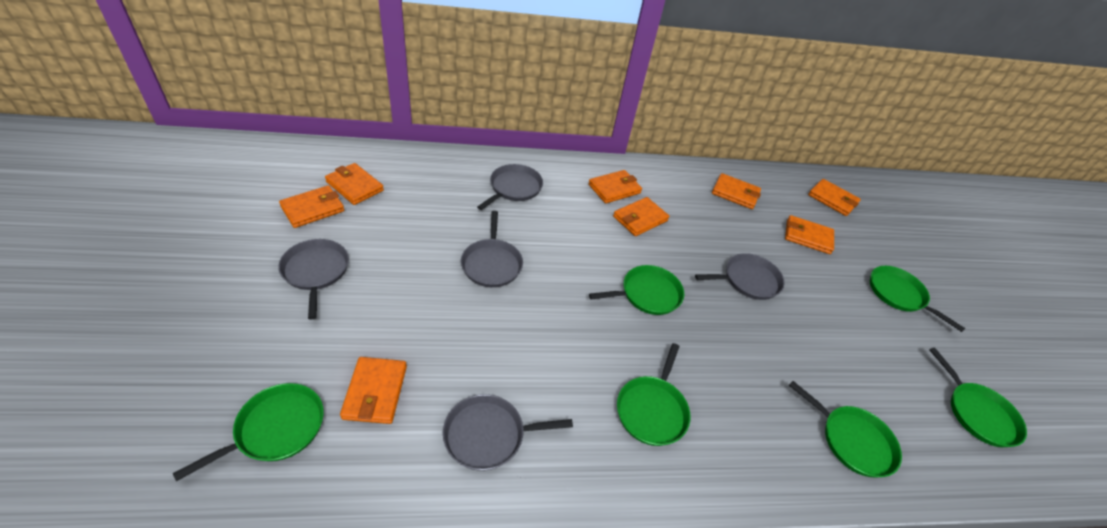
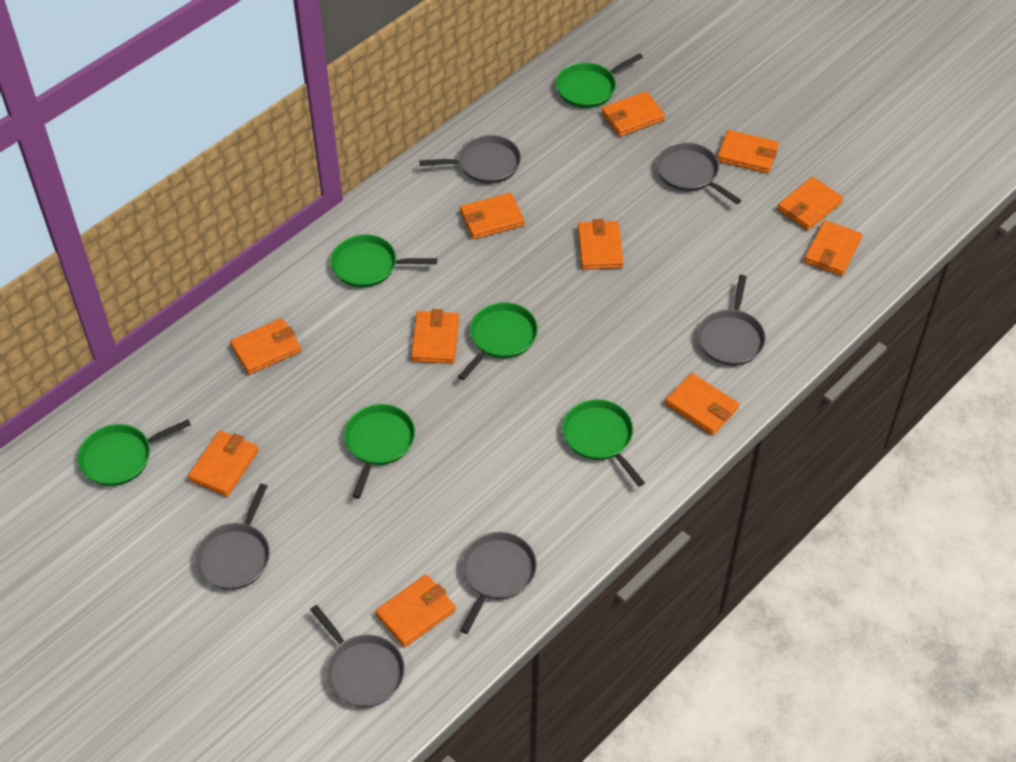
grey pan: [278,239,349,320] [443,394,573,471] [461,211,523,287] [477,164,543,210] [695,253,785,300] = 5 -> [195,484,270,590] [310,605,405,707] [419,135,521,184] [460,532,537,634] [656,142,741,204] [697,275,766,366] = 6
orange wallet: [279,185,344,228] [325,163,384,205] [340,357,407,424] [588,170,642,203] [613,197,669,236] [712,173,761,209] [785,215,834,254] [808,179,861,216] = 8 -> [188,430,259,497] [230,318,301,375] [375,574,456,647] [411,309,459,364] [460,193,525,239] [577,219,623,270] [601,91,665,137] [665,373,739,435] [717,130,779,174] [777,177,843,230] [804,220,862,276] = 11

